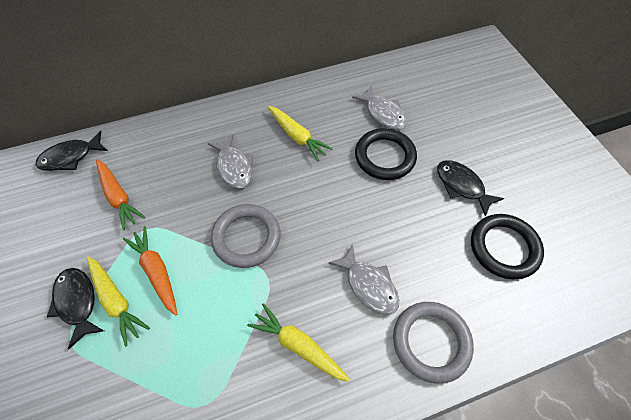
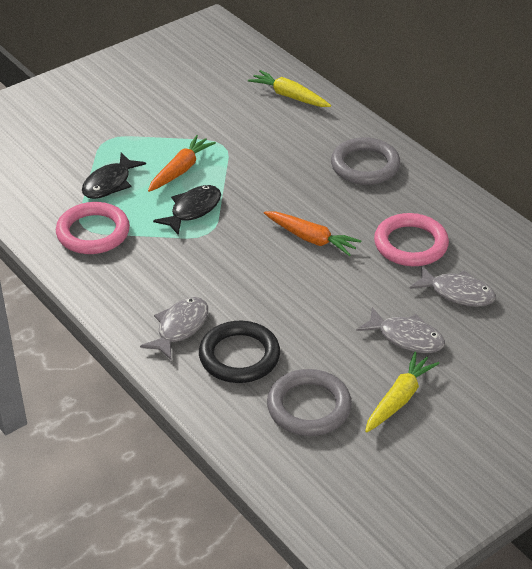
black fish: [36,131,108,171] [47,268,104,349] [437,160,504,217] = 3 -> [82,153,146,199] [153,185,221,235] = 2
black ring: [355,128,417,180] [471,214,544,279] = 2 -> [199,321,280,383] = 1
pink ring: none = 0 -> [56,202,130,254] [374,213,449,266] = 2
yellow carrot: [87,257,150,347] [247,303,350,382] [268,106,333,161] = 3 -> [248,70,331,107] [365,352,440,433] = 2

